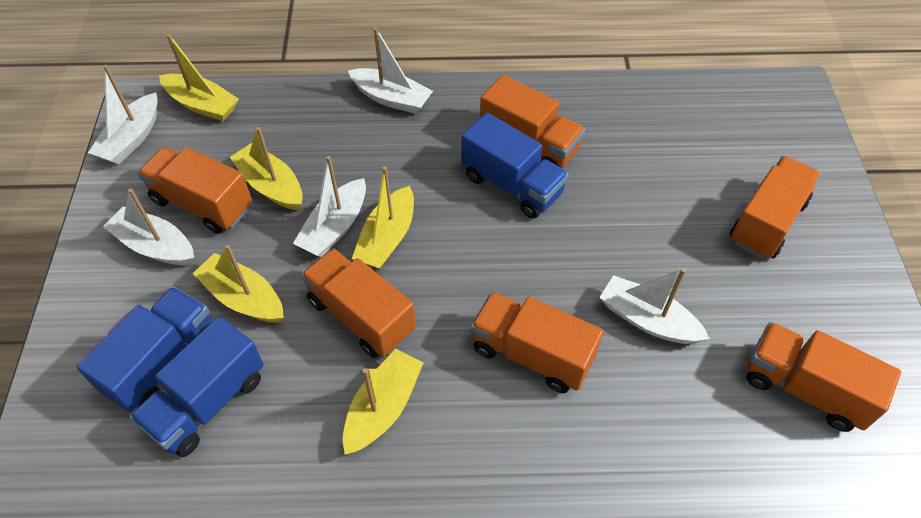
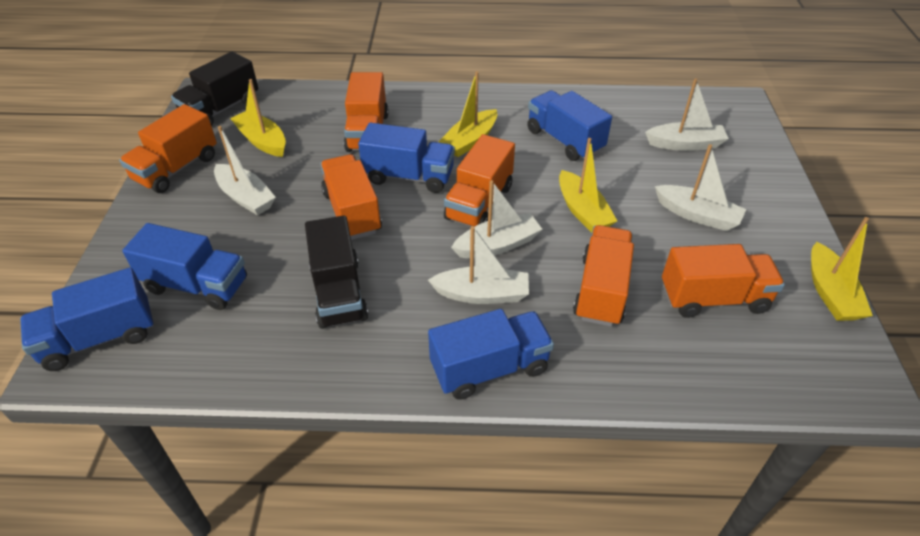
black truck: none = 0 -> [171,51,258,126] [305,216,368,329] = 2
blue truck: [77,287,212,412] [130,317,264,457] [461,113,569,219] = 3 -> [20,267,154,371] [122,223,247,310] [358,123,455,193] [428,309,554,400] [527,90,612,161] = 5
yellow boat: [159,34,239,121] [192,245,284,323] [230,127,302,211] [342,349,423,455] [352,166,414,269] = 5 -> [230,79,286,157] [439,71,497,157] [559,138,617,233] [811,217,873,321] = 4

